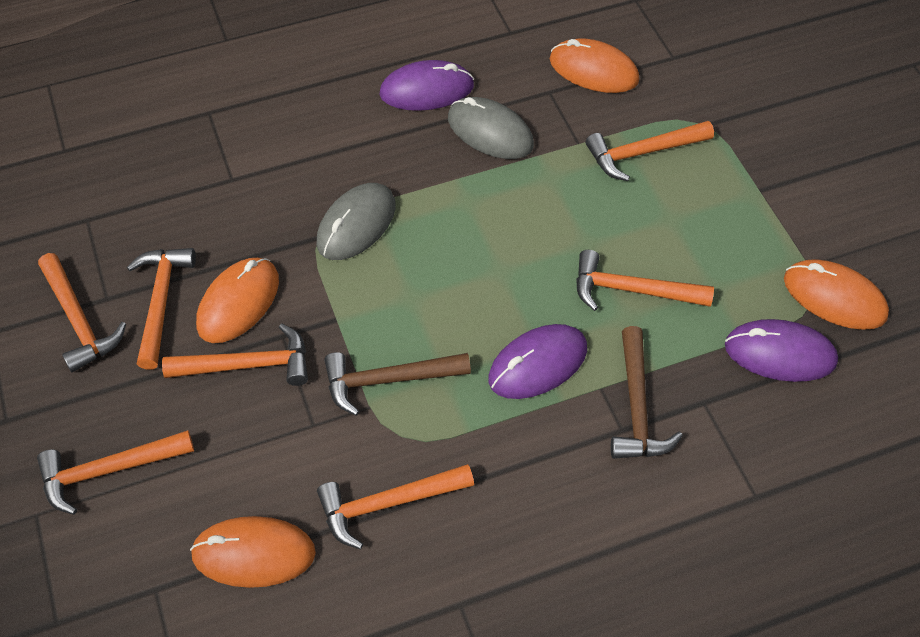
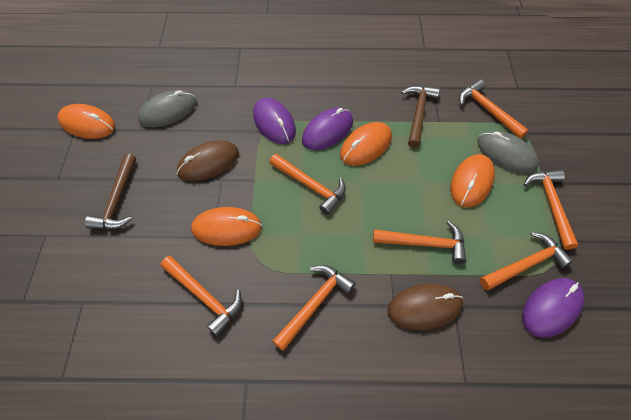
brown mouse: none = 0 -> [177,140,239,181] [388,283,463,330] = 2

